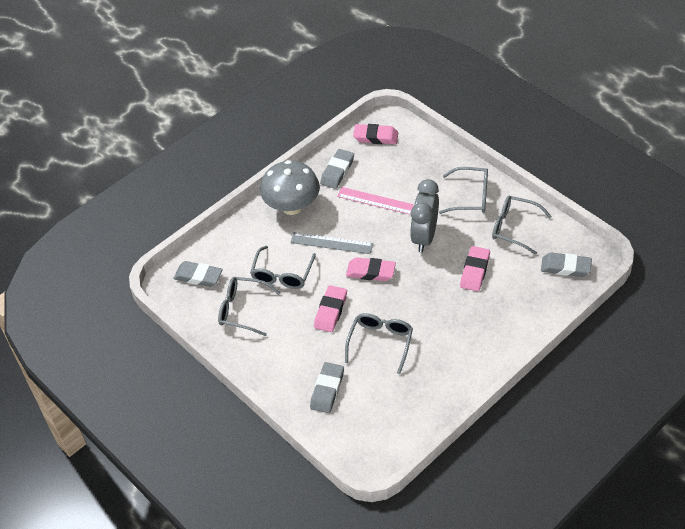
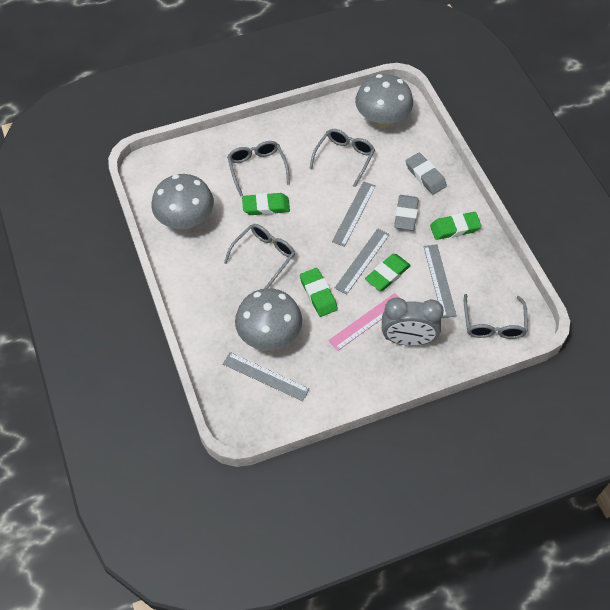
green eraser: none = 0 -> [242,193,290,215] [300,268,338,317] [365,254,411,291] [430,212,481,240] = 4
grey eraser: [174,261,223,287] [310,362,344,413] [320,149,354,189] [541,253,592,277] = 4 -> [394,195,419,230] [406,153,447,194] = 2
grey glasses: [218,277,280,336] [250,246,316,289] [345,313,413,374] [439,167,488,214] [492,196,552,255] = 5 -> [224,224,295,289] [227,141,290,196] [309,129,375,187] [464,294,528,339] = 4
grey mushroom: [260,160,320,215] = 1 -> [151,174,214,229] [235,288,302,351] [355,74,413,128] = 3
grey ruler: [291,232,373,254] = 1 -> [223,352,310,401] [332,181,376,247] [335,229,390,295] [424,244,457,318] = 4
pink eraser: [314,285,347,332] [346,257,396,281] [353,124,398,144] [460,246,490,291] = 4 -> none = 0

